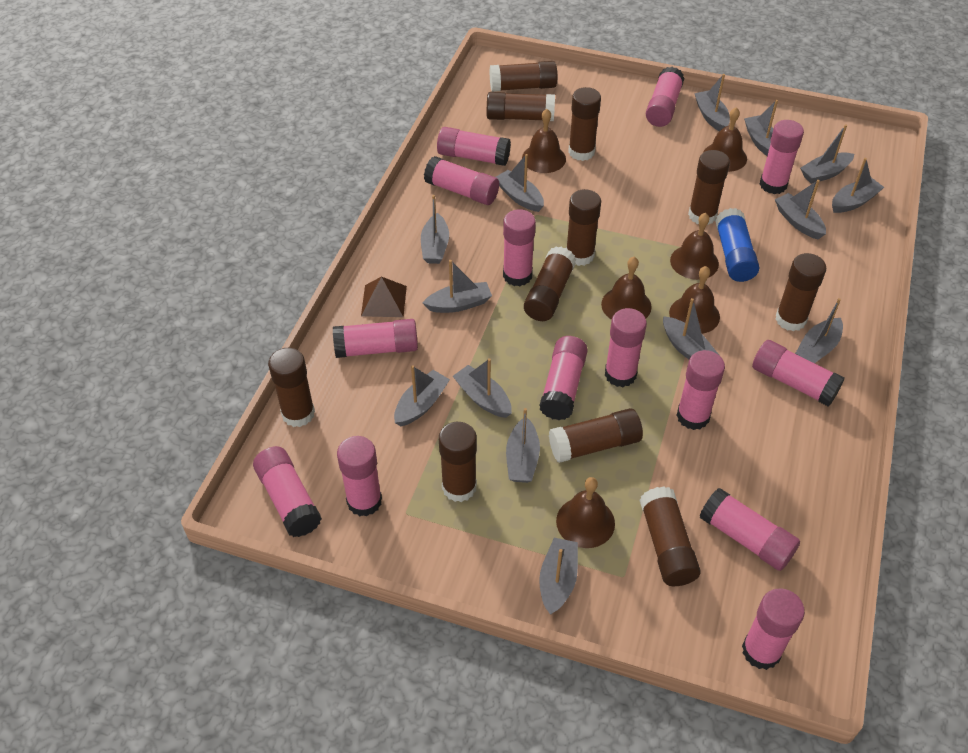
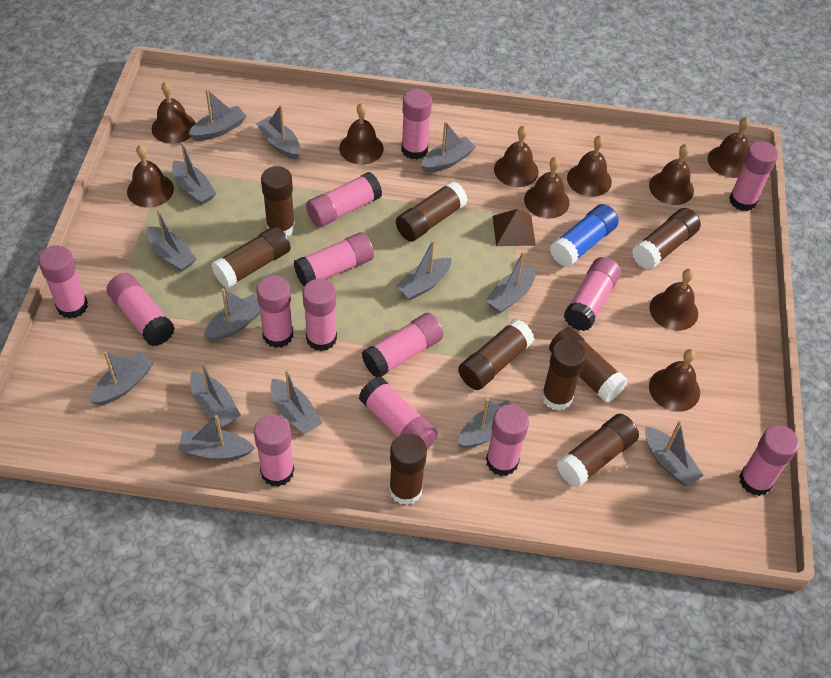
brown bell: [522,109,566,173] [556,477,615,548] [601,257,652,320] [669,266,720,334] [670,213,719,280] [703,107,747,172] = 6 -> [127,145,174,208] [152,82,196,144] [339,103,384,165] [494,126,539,187] [524,157,570,219] [567,135,612,197] [649,144,694,205] [649,269,698,331] [649,349,700,412] [708,117,750,178] = 10
brown glue stick: [268,348,315,427] [439,422,477,502] [487,92,555,121] [490,61,557,92] [524,247,576,321] [549,408,643,463] [566,189,601,266] [568,87,601,161] [640,486,701,586] [688,150,730,225] [775,253,826,331] = 11 -> [211,226,291,288] [261,166,295,236] [389,433,427,505] [396,181,468,242] [458,319,534,390] [542,339,586,411] [549,327,628,402] [557,414,639,488] [632,208,701,270] = 9

